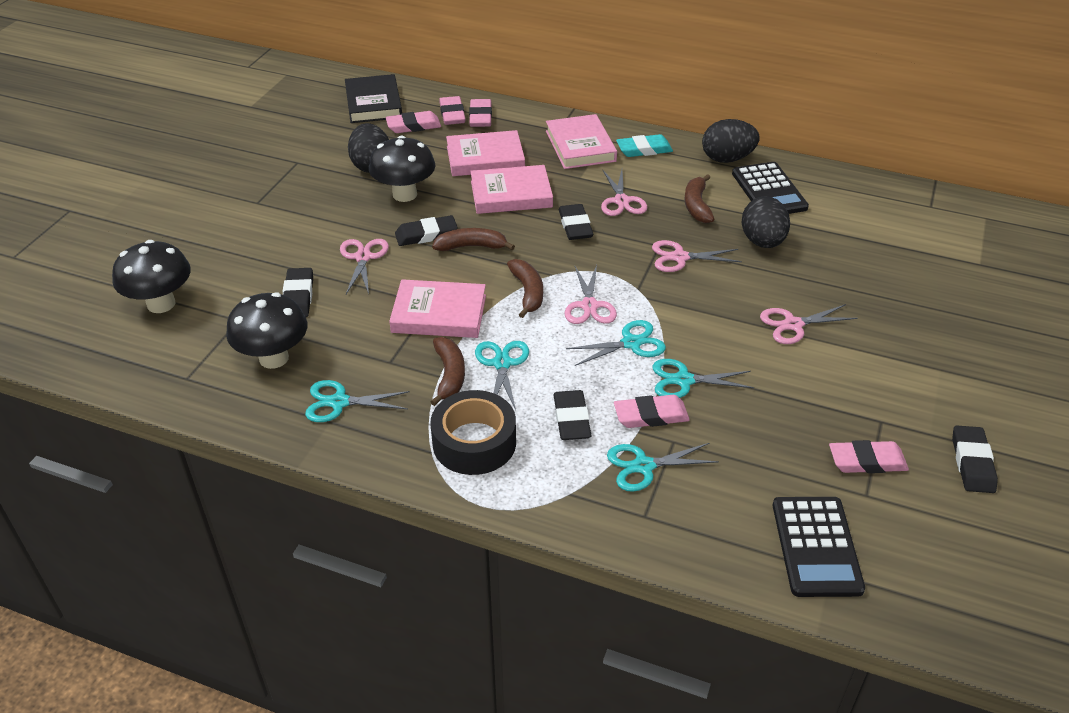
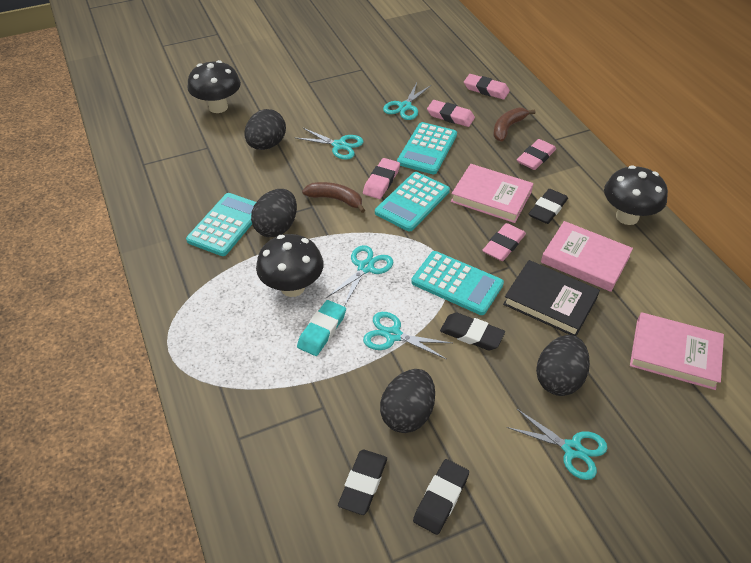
black calculator: [732,162,809,214] [773,497,865,597] = 2 -> none = 0
black egg: [348,123,389,173] [702,119,760,163] [741,196,790,248] = 3 -> [244,109,286,150] [251,189,297,237] [380,369,435,433] [536,335,590,396] = 4
black eraser: [283,268,313,317] [395,215,458,246] [554,390,592,440] [558,204,593,240] [952,425,998,493] = 5 -> [338,450,387,515] [413,459,469,535] [440,312,505,350] [529,189,568,224] = 4
black tape: [430,390,516,475] = 1 -> none = 0
brown banana: [431,337,465,406] [432,228,515,251] [507,259,543,318] [684,174,714,223] = 4 -> [302,182,365,213] [493,107,536,142] = 2
pink book: [389,279,486,338] [446,130,525,176] [470,165,553,214] [546,114,617,169] = 4 -> [451,164,534,223] [541,221,633,292] [630,312,724,390] = 3
pink scissors: [340,239,389,294] [565,265,617,324] [601,170,647,216] [652,240,742,272] [760,304,858,344] = 5 -> none = 0
turquoise calculator: none = 0 -> [186,193,256,256] [375,172,450,231] [397,122,457,174] [411,251,504,315] = 4

